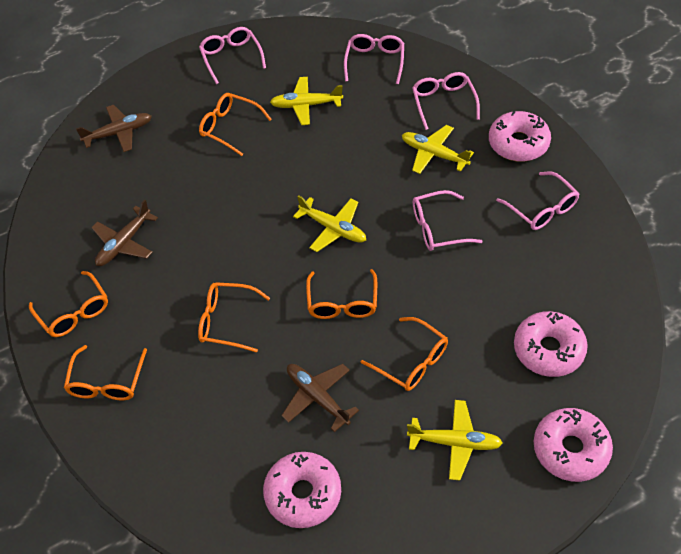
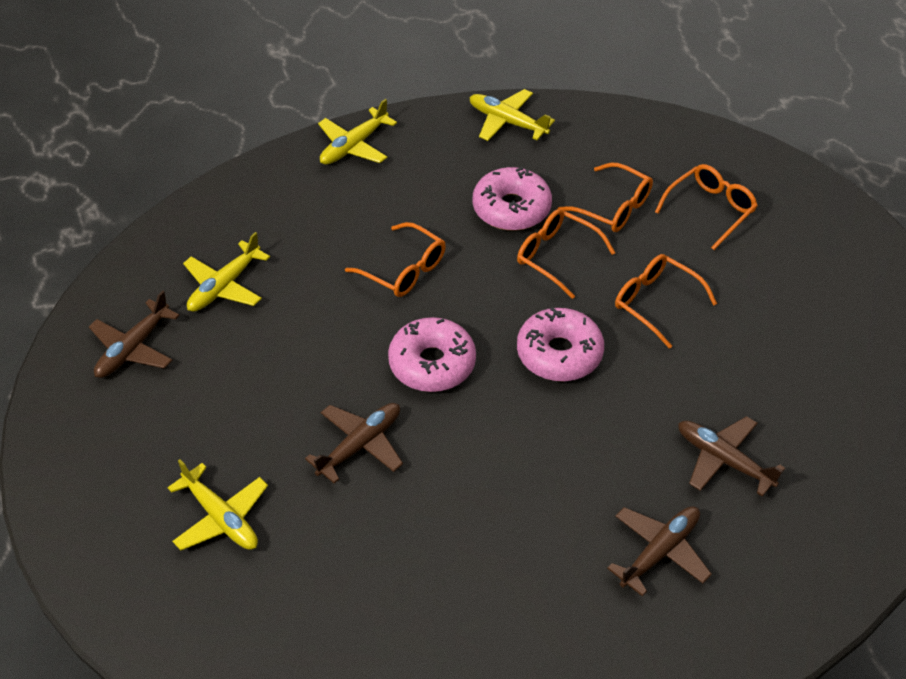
brown plane: [76,105,152,152] [91,200,158,266] [281,364,359,432] = 3 -> [89,290,180,378] [305,403,403,484] [607,506,712,596] [678,416,785,497] = 4
orange glasses: [29,271,108,337] [64,345,147,400] [198,282,270,353] [199,93,272,156] [306,269,377,319] [361,317,448,391] = 6 -> [345,222,446,297] [517,209,615,299] [557,163,653,232] [615,254,717,349] [655,164,758,250] = 5
pink donut: [263,452,341,528] [489,111,551,162] [514,311,588,377] [534,408,613,482] = 4 -> [388,317,476,392] [473,167,552,231] [517,307,604,381] = 3
pink glasses: [199,27,266,84] [344,34,404,84] [412,72,480,130] [413,190,483,251] [496,171,579,230] = 5 -> none = 0

